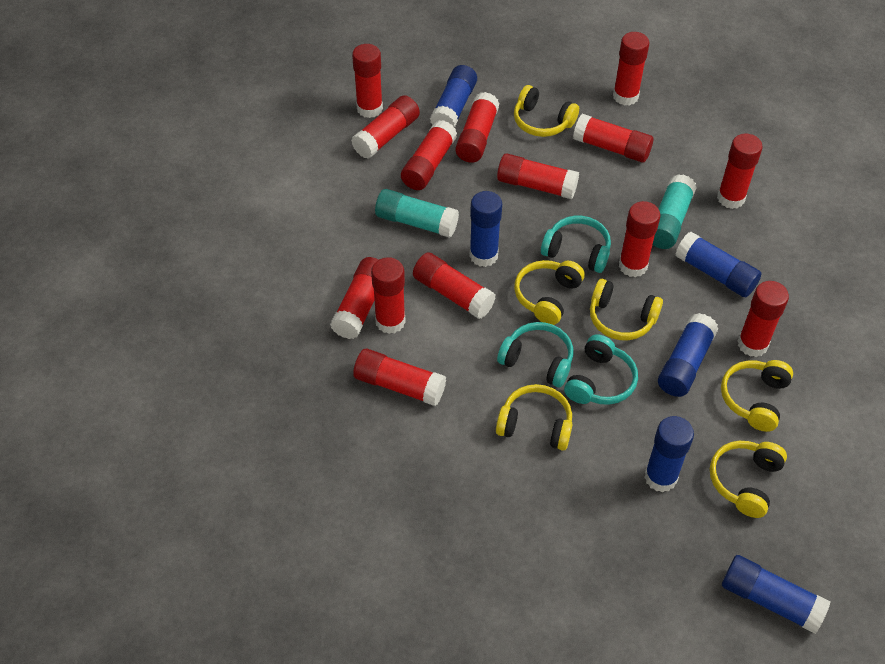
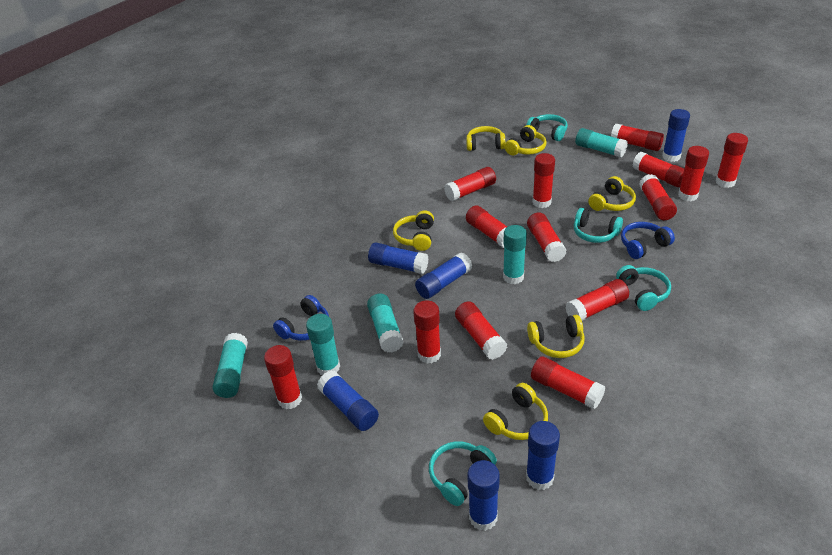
blue headphones: none = 0 -> [273,295,329,341] [621,222,675,259] = 2
turquoise glue stick: [375,189,459,238] [653,174,697,249] = 2 -> [212,333,248,398] [306,314,340,375] [367,294,404,353] [503,225,527,284] [575,128,628,157] = 5
turquoise headphones: [497,322,573,387] [541,216,611,273] [564,334,638,405] = 3 -> [429,441,497,506] [526,114,568,141] [574,208,623,243] [616,265,671,311] = 4

